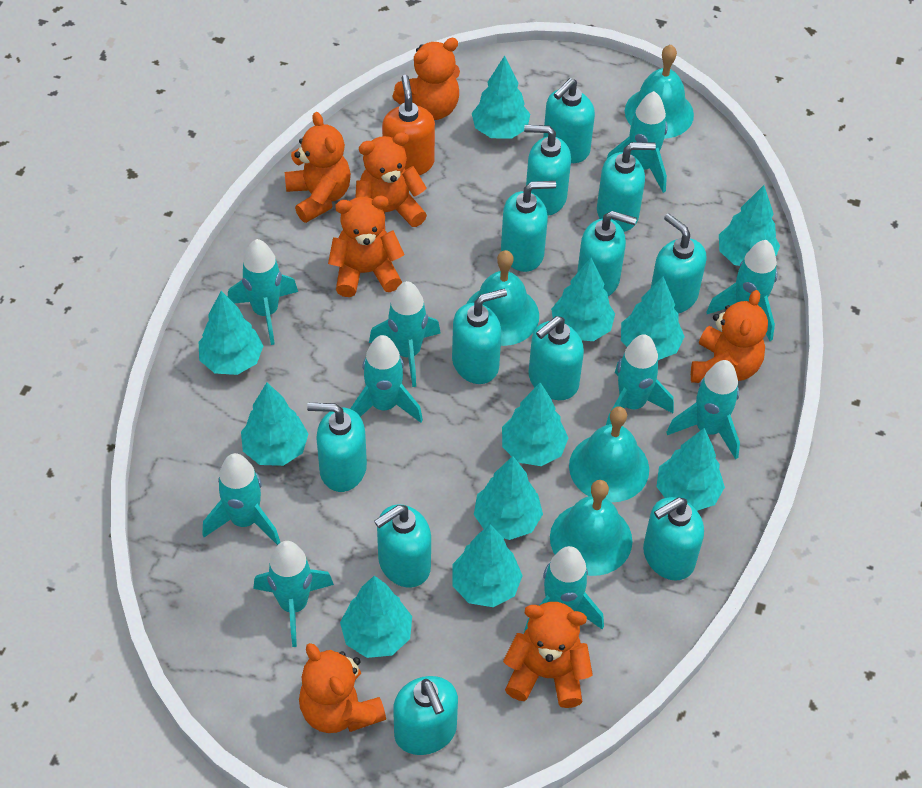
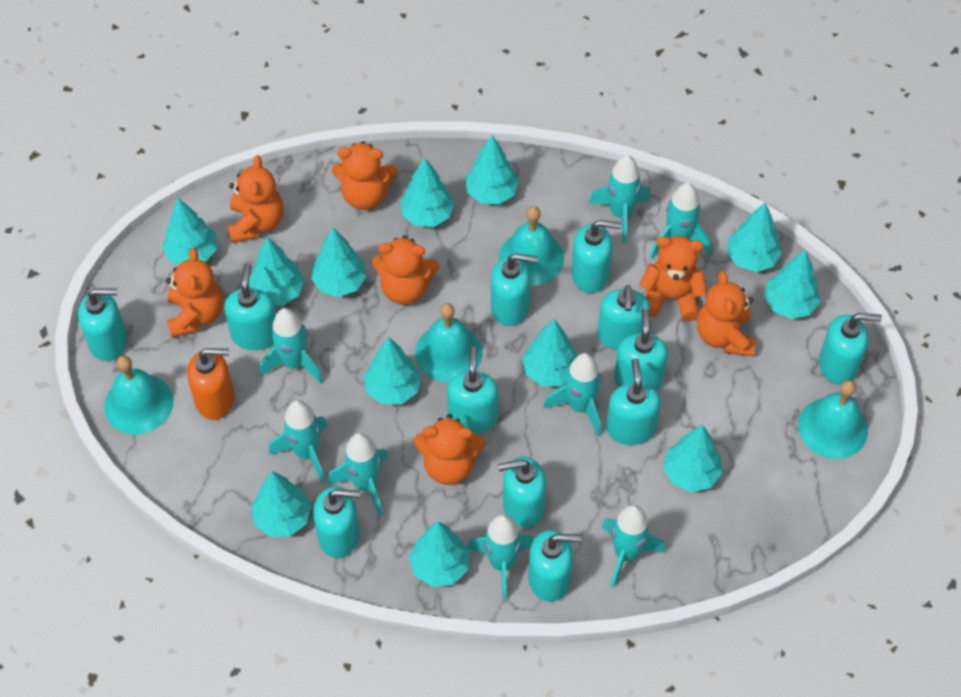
turquoise rocket: [202,453,280,545] [228,239,298,345] [253,541,334,647] [350,335,423,423] [369,281,441,387] [524,546,604,632] [606,91,667,193] [606,334,674,425] [667,360,740,459] [706,240,778,341] = 10 -> [259,308,323,384] [269,400,328,483] [328,433,389,516] [467,514,534,600] [543,353,602,436] [589,155,649,243] [602,505,665,588] [650,183,711,259] = 8
turquoise tree: [199,291,263,375] [241,383,308,466] [340,575,412,658] [453,524,523,607] [472,55,530,139] [474,456,543,540] [502,382,568,466] [551,258,615,341] [621,277,685,360] [656,428,725,511] [719,185,780,266] = 11 -> [162,198,217,265] [249,237,304,306] [251,471,311,537] [311,228,367,297] [364,337,421,404] [400,158,454,227] [409,521,470,587] [465,135,519,204] [522,319,578,386] [663,424,722,492] [727,202,782,272] [764,249,820,319] = 12

